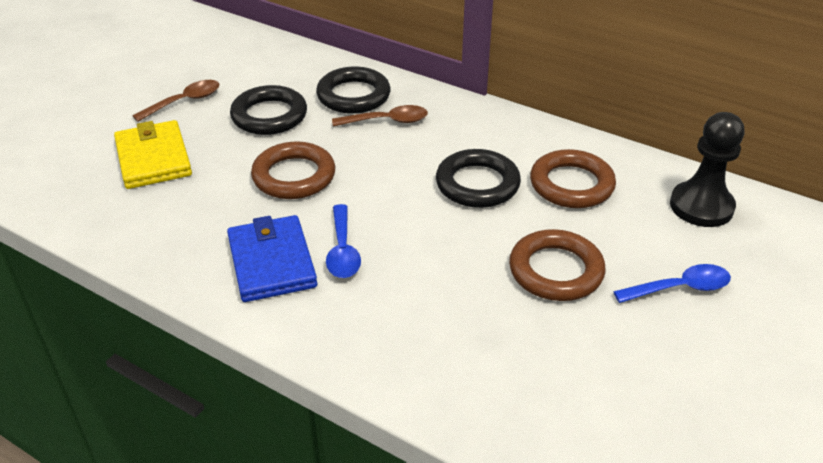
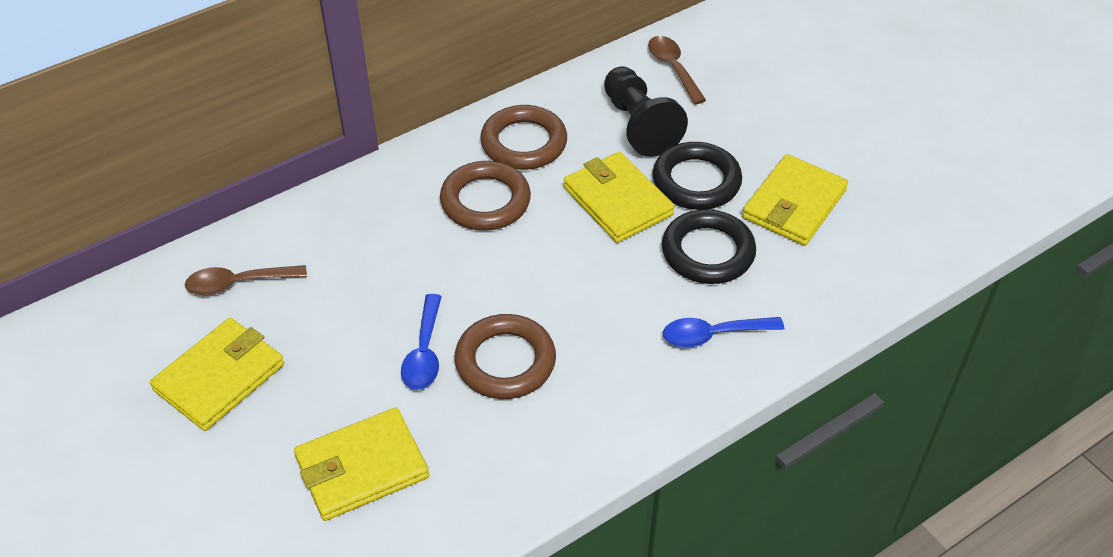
black ring: [230,85,307,135] [316,67,390,114] [436,149,521,208] = 3 -> [652,142,742,210] [662,209,756,284] = 2
blue wallet: [227,215,317,302] = 1 -> none = 0
yellow wallet: [114,120,192,189] = 1 -> [150,318,284,431] [294,407,429,521] [564,152,675,243] [742,154,848,246] = 4

